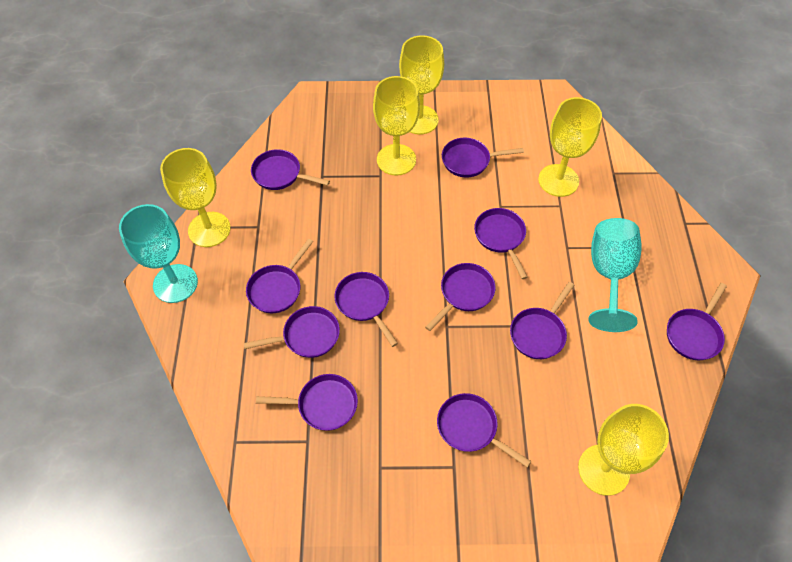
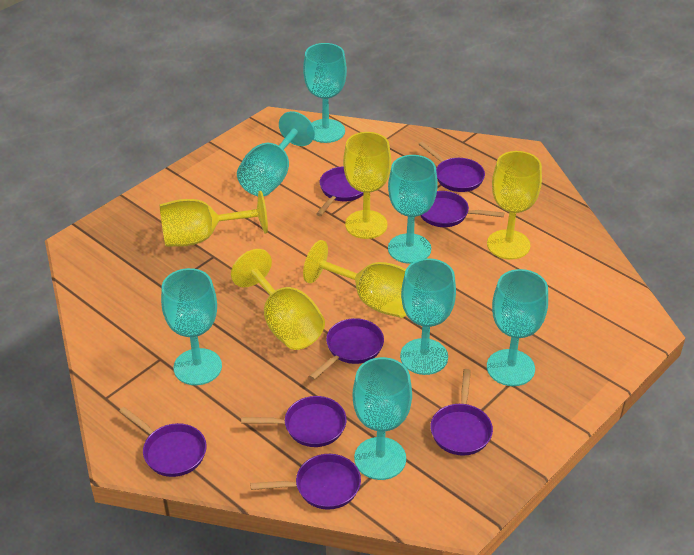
purple pan: [243,306,340,358] [246,239,313,313] [251,149,330,190] [256,374,358,431] [334,272,398,347] [425,263,495,331] [437,393,531,467] [442,138,524,177] [474,208,528,279] [510,282,574,359] [667,283,727,360] = 11 -> [119,407,207,477] [241,396,347,447] [250,454,361,510] [309,318,384,380] [316,166,364,216] [419,141,485,192] [420,191,504,227] [430,369,493,456] = 8
turquoise goblet: [119,204,198,303] [588,218,642,332] = 2 -> [161,268,222,385] [237,111,315,196] [303,43,347,143] [353,357,412,480] [388,155,438,264] [400,258,456,375] [487,269,548,386] = 7

